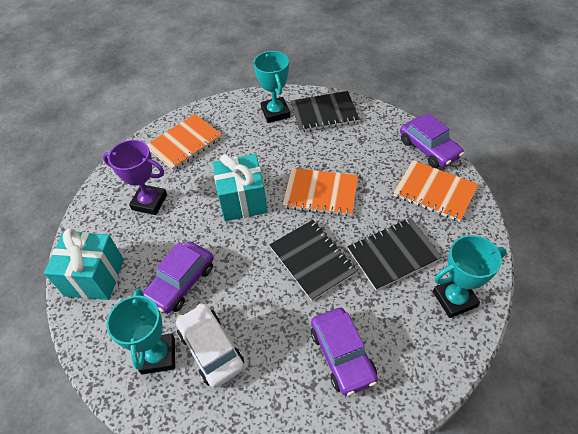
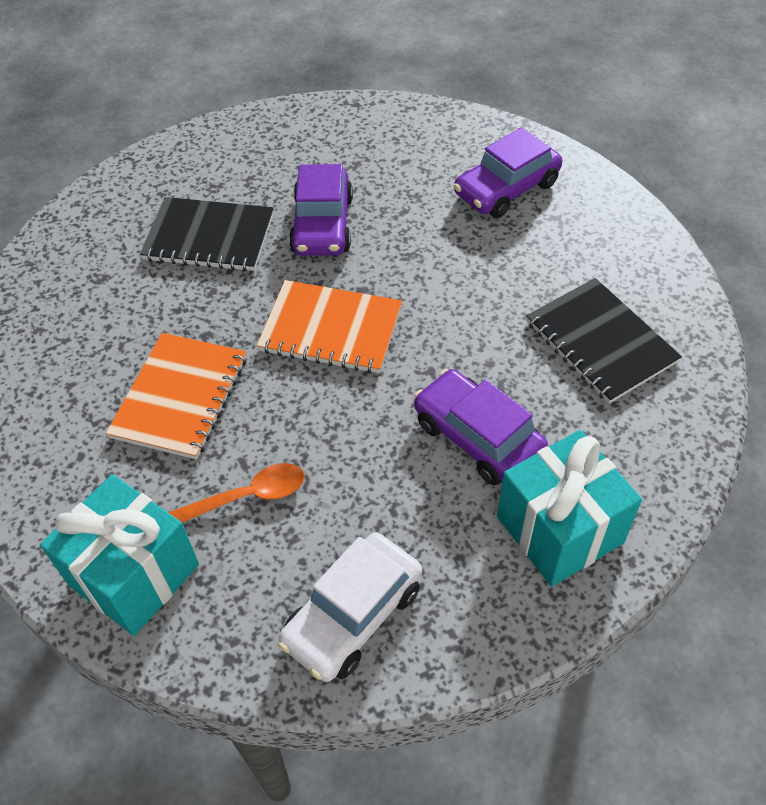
black notebook: [269,220,357,301] [291,91,359,132] [348,218,442,291] = 3 -> [140,197,274,271] [526,278,682,404] = 2
orange notebook: [147,114,222,171] [282,168,358,217] [394,160,478,222] = 3 -> [106,333,246,460] [257,280,402,373] = 2
orange spoon: none = 0 -> [168,463,305,523] = 1
purple trophy: [103,140,167,215] = 1 -> none = 0
turquoise trophy: [106,289,175,374] [253,51,290,123] [433,235,507,318] = 3 -> none = 0

